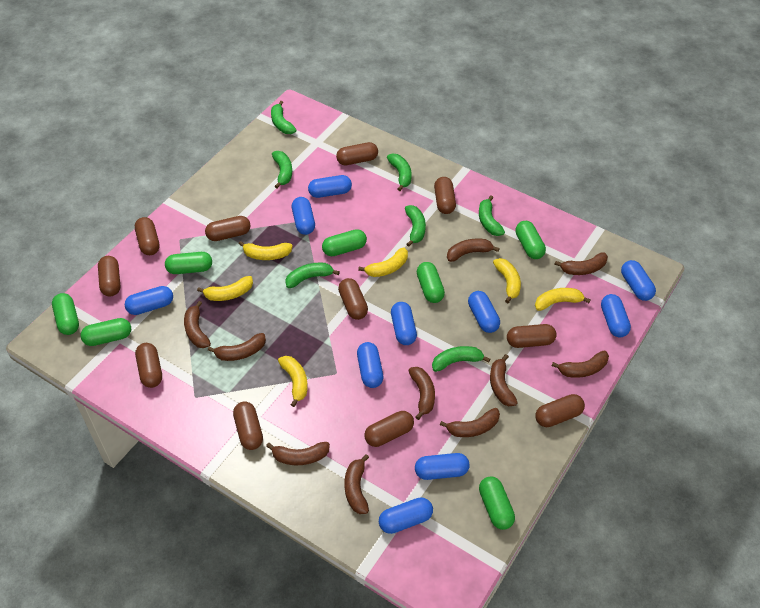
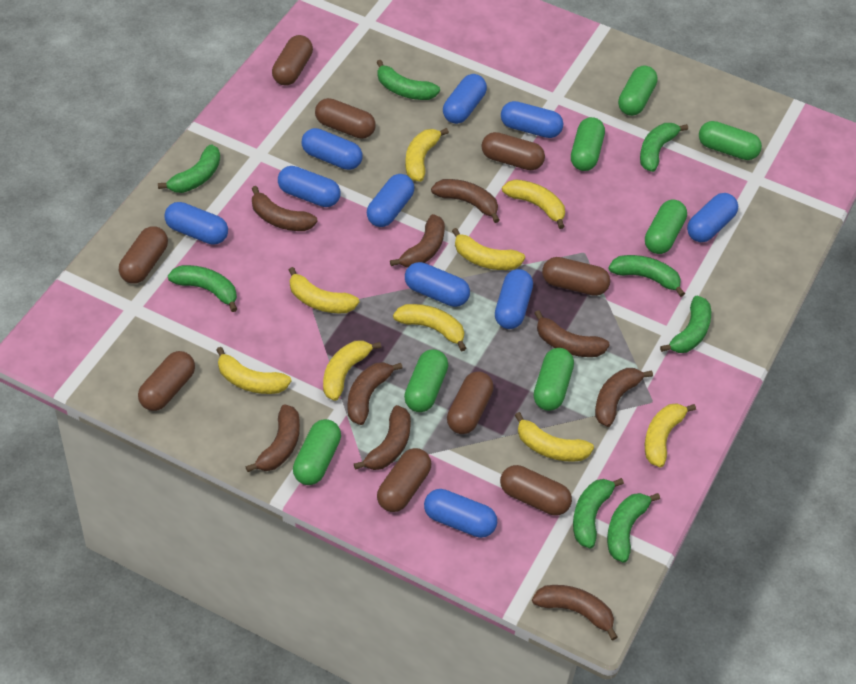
brown banana: [184,301,211,348] [208,333,266,361] [266,442,330,465] [345,454,369,514] [408,367,435,420] [440,408,500,437] [447,239,500,262] [490,354,518,406] [552,351,609,378] [554,252,608,275] = 10 -> [246,404,300,472] [252,186,318,231] [348,362,403,425] [354,405,411,470] [390,214,445,268] [431,179,500,223] [532,585,618,641] [534,310,610,357] [595,368,653,427] = 9
brown capsule: [98,256,121,297] [135,217,160,255] [135,343,162,388] [205,216,251,241] [233,401,263,450] [336,142,378,165] [338,278,368,320] [364,411,414,447] [434,177,456,214] [507,324,557,348] [535,394,585,427] = 11 -> [119,226,168,284] [138,351,195,411] [272,35,313,86] [315,98,376,139] [377,448,431,512] [447,372,494,434] [482,132,545,170] [500,465,572,516] [542,257,610,296] = 9
green banana: [271,101,296,134] [272,151,292,188] [285,263,340,288] [387,154,412,191] [405,205,426,247] [432,346,490,372] [479,196,505,236] = 7 -> [158,144,220,193] [168,265,237,312] [376,60,440,100] [573,478,624,548] [607,493,660,563] [608,255,685,297] [640,123,688,172] [660,296,711,353] = 8
yellow banana: [197,276,253,301] [239,241,293,260] [278,356,308,407] [358,247,408,277] [493,258,521,303] [535,288,591,311] = 6 -> [216,347,291,394] [289,267,359,313] [323,340,381,401] [393,304,467,351] [405,128,449,182] [452,228,525,270] [502,179,565,229] [515,412,594,462] [645,403,696,468] = 9

